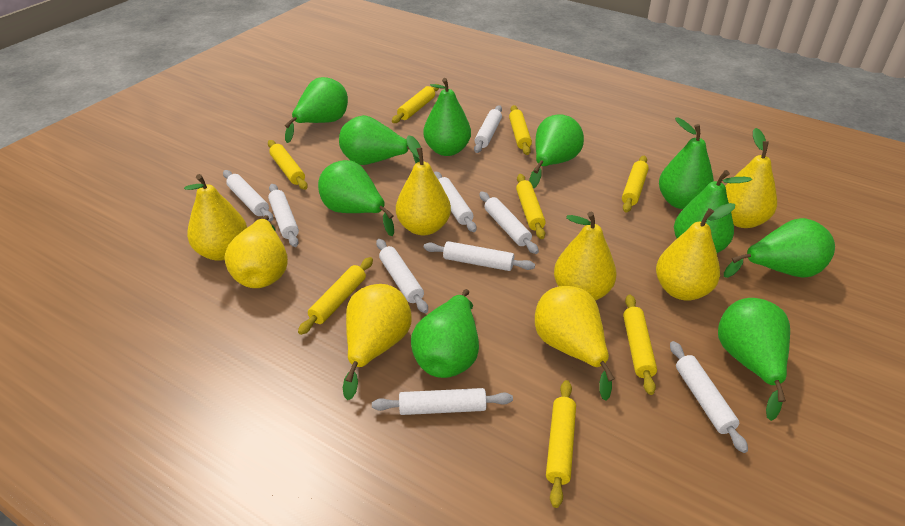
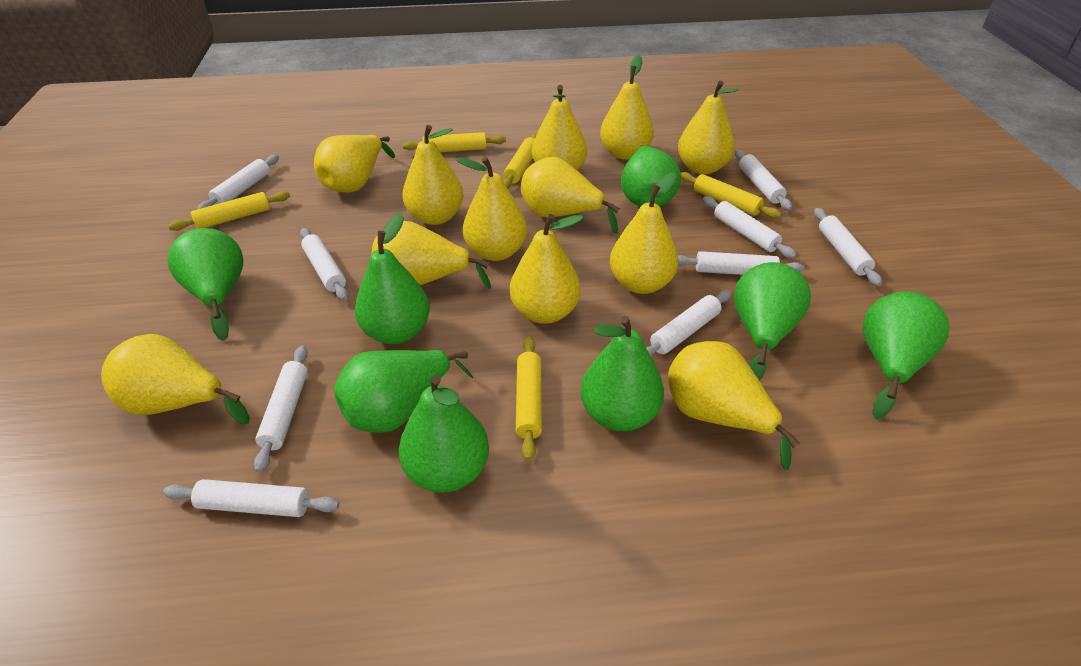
green pear: [285,77,348,143] [318,160,394,236] [339,115,420,165] [411,289,479,378] [423,78,471,156] [529,114,584,188] [659,117,714,209] [674,170,752,253] [718,298,790,421] [724,218,835,278] = 10 -> [167,228,243,341] [334,350,473,433] [355,213,430,344] [399,375,489,493] [580,316,664,431] [621,145,681,207] [734,262,811,381] [863,291,950,419] = 8
yellow pear: [184,174,247,261] [224,215,288,288] [343,284,412,400] [396,135,451,235] [535,286,615,401] [554,212,616,301] [656,203,735,301] [725,128,777,228] = 8 -> [101,334,250,424] [314,135,395,193] [372,221,491,289] [403,125,464,225] [456,157,527,261] [510,214,584,324] [521,157,620,233] [532,85,587,170] [600,55,654,160] [610,172,678,294] [668,341,800,470] [678,81,739,174] = 12
yellow rolling pin: [268,140,308,190] [298,257,373,335] [392,84,439,123] [509,105,532,155] [516,174,546,239] [546,380,576,508] [622,156,649,213] [623,294,657,395] = 8 -> [168,191,290,231] [403,132,506,152] [503,133,537,189] [516,337,542,461] [681,172,782,218] = 5

